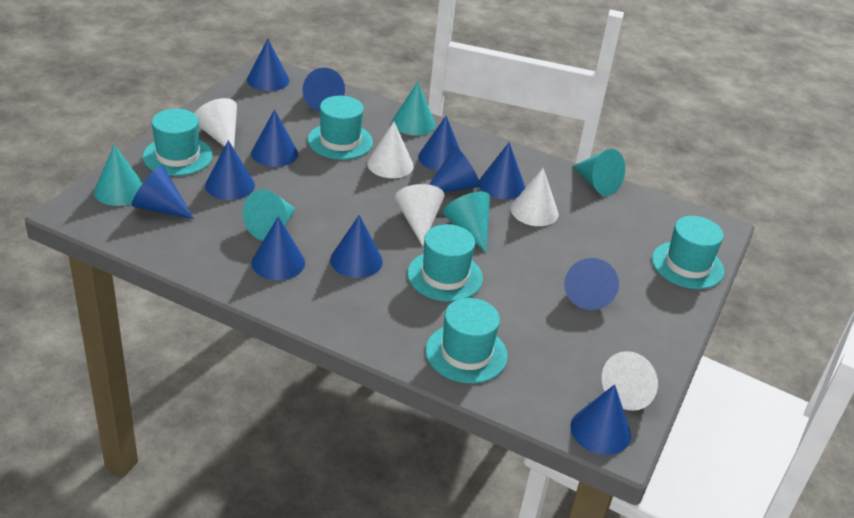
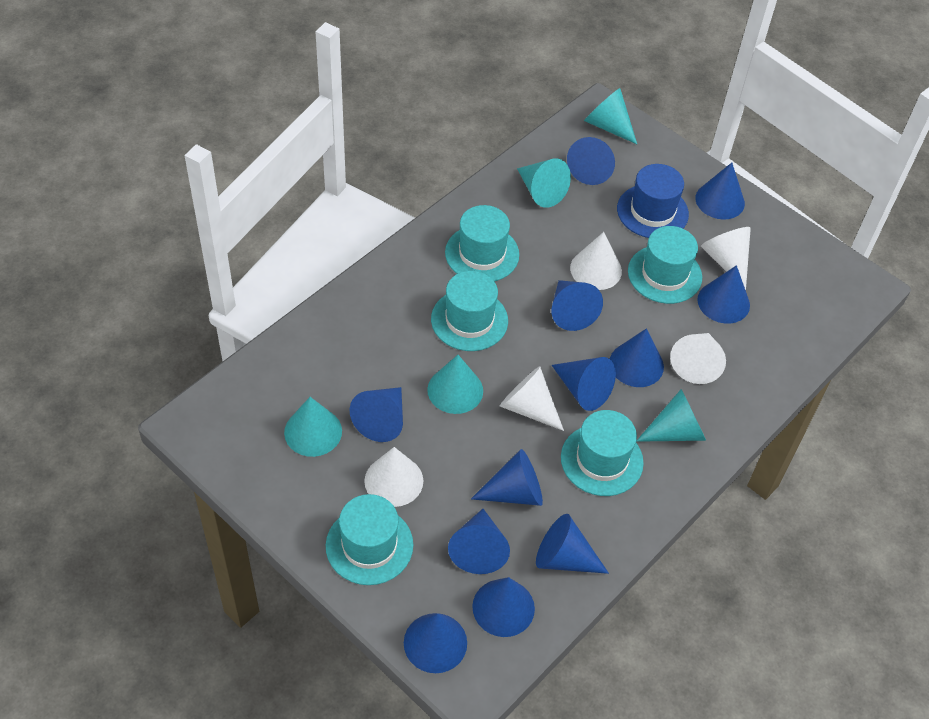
blue hat: none = 0 -> [617,164,689,238] = 1

